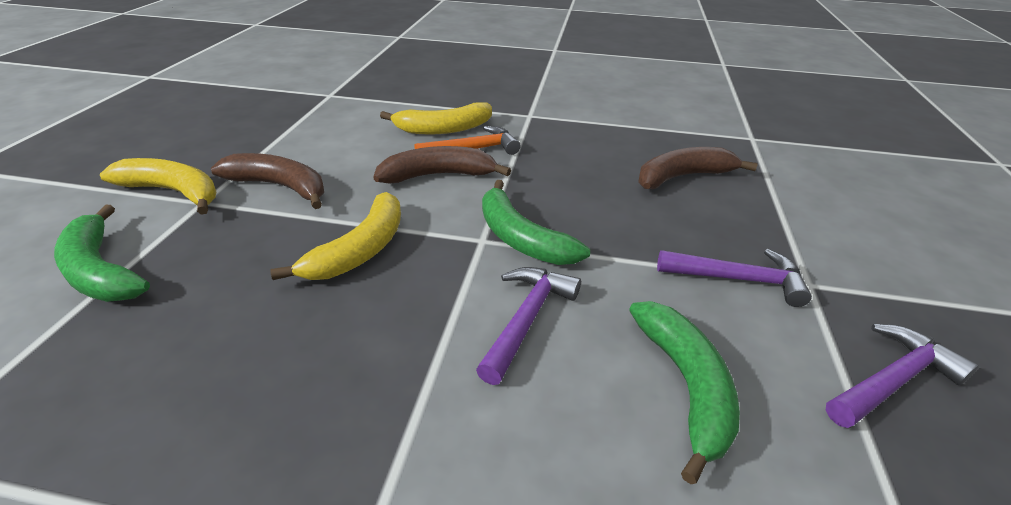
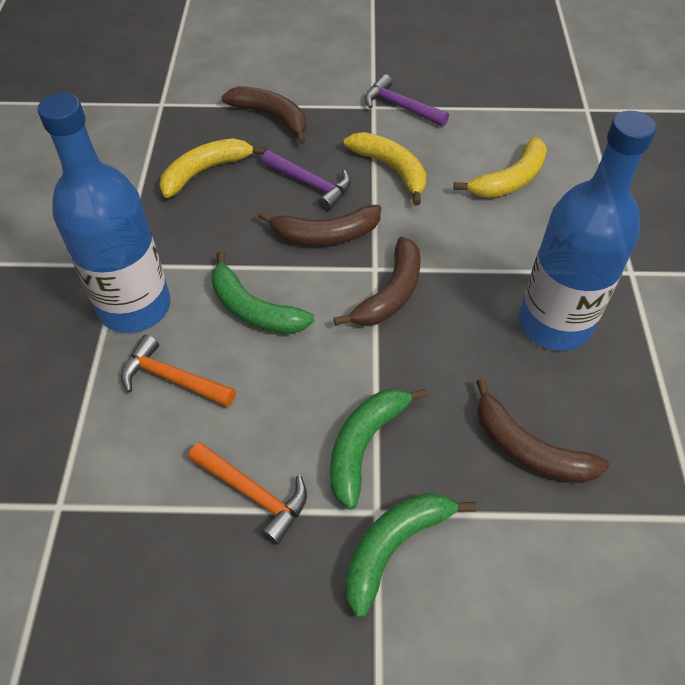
blue bottle: none = 0 -> [38,93,171,333] [519,111,657,351] = 2
brown banana: [211,153,324,209] [373,146,511,184] [638,147,758,189] = 3 -> [222,86,306,144] [258,205,381,245] [334,237,421,326] [476,378,609,483] = 4
orange hammer: [415,126,520,155] = 1 -> [121,335,236,407] [188,442,307,545] = 2
purple hammer: [476,267,581,385] [657,249,812,307] [826,324,979,428] = 3 -> [261,150,351,211] [364,74,449,127] = 2

